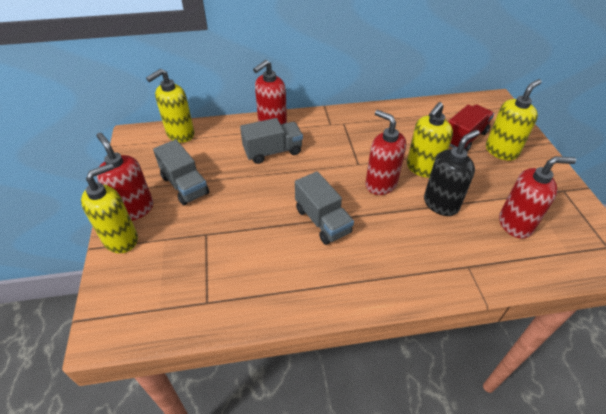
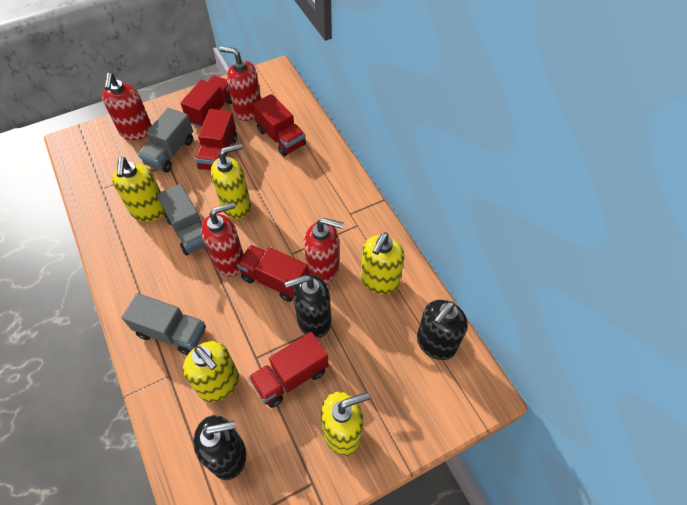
black soap dispenser: [424,130,480,216] = 1 -> [193,415,246,480] [284,274,331,338] [417,300,468,360] = 3
red truck: [448,104,494,151] = 1 -> [181,75,232,128] [195,109,237,170] [237,245,309,302] [249,332,329,408] [252,94,306,156] = 5
yellow soap dispenser: [81,163,138,253] [146,69,195,143] [407,102,453,178] [486,79,542,161] = 4 -> [112,157,165,222] [183,341,239,402] [211,144,251,219] [321,392,370,456] [361,232,404,294] = 5

